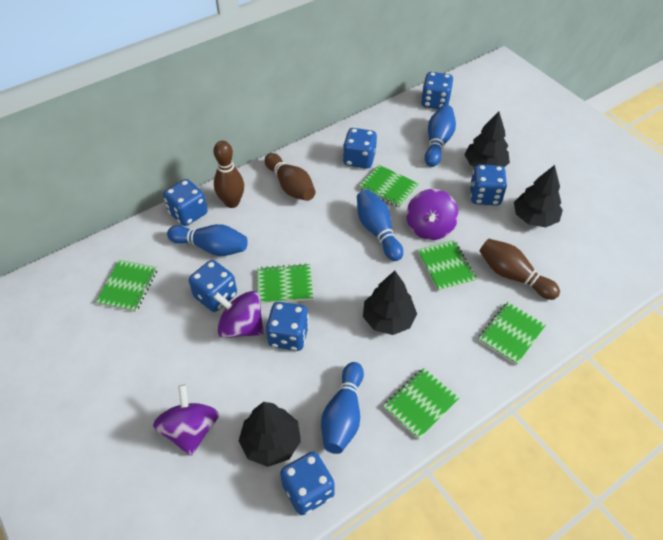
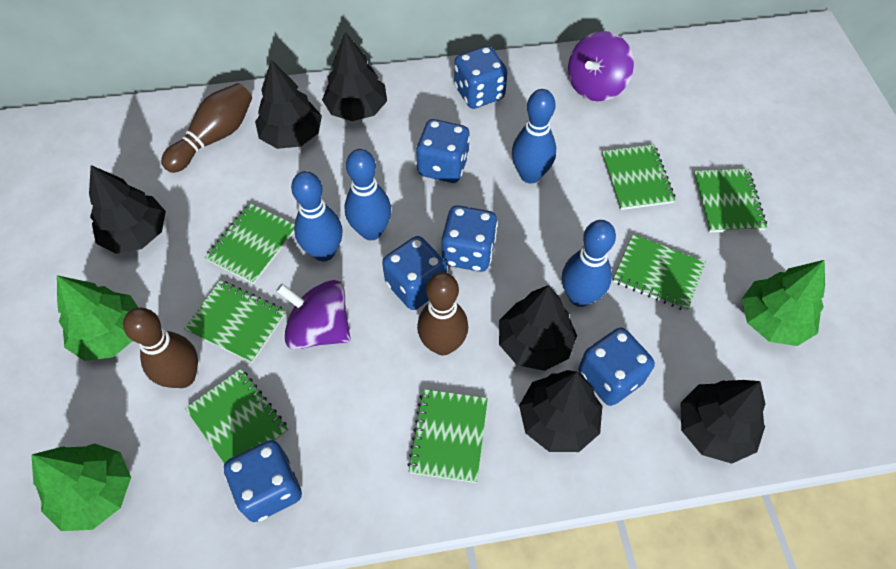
black tree: [239,402,301,467] [363,271,417,335] [464,112,510,167] [514,165,563,227] = 4 -> [89,165,166,254] [255,60,322,149] [322,32,387,121] [499,285,577,371] [519,370,602,452] [681,380,765,464] = 6
blue dice: [163,179,208,226] [189,260,237,312] [266,302,309,351] [280,452,335,515] [343,128,377,169] [421,72,454,109] [470,164,507,206] = 7 -> [224,440,302,522] [382,236,447,310] [416,119,470,183] [442,205,498,272] [454,46,508,109] [579,327,655,406] = 6
green notebook: [96,260,157,312] [257,263,313,304] [359,165,419,208] [383,368,460,440] [417,240,477,292] [478,302,546,365] = 6 -> [184,280,286,363] [185,369,288,464] [205,203,295,284] [407,389,488,483] [602,144,675,210] [613,234,706,311] [693,169,767,232] = 7
green tree: none = 0 -> [31,443,131,531] [57,275,138,361] [742,260,825,346] = 3
purple spinning top: [153,384,219,456] [213,291,264,338] [406,189,459,240] = 3 -> [276,280,351,349] [568,31,634,101] = 2

